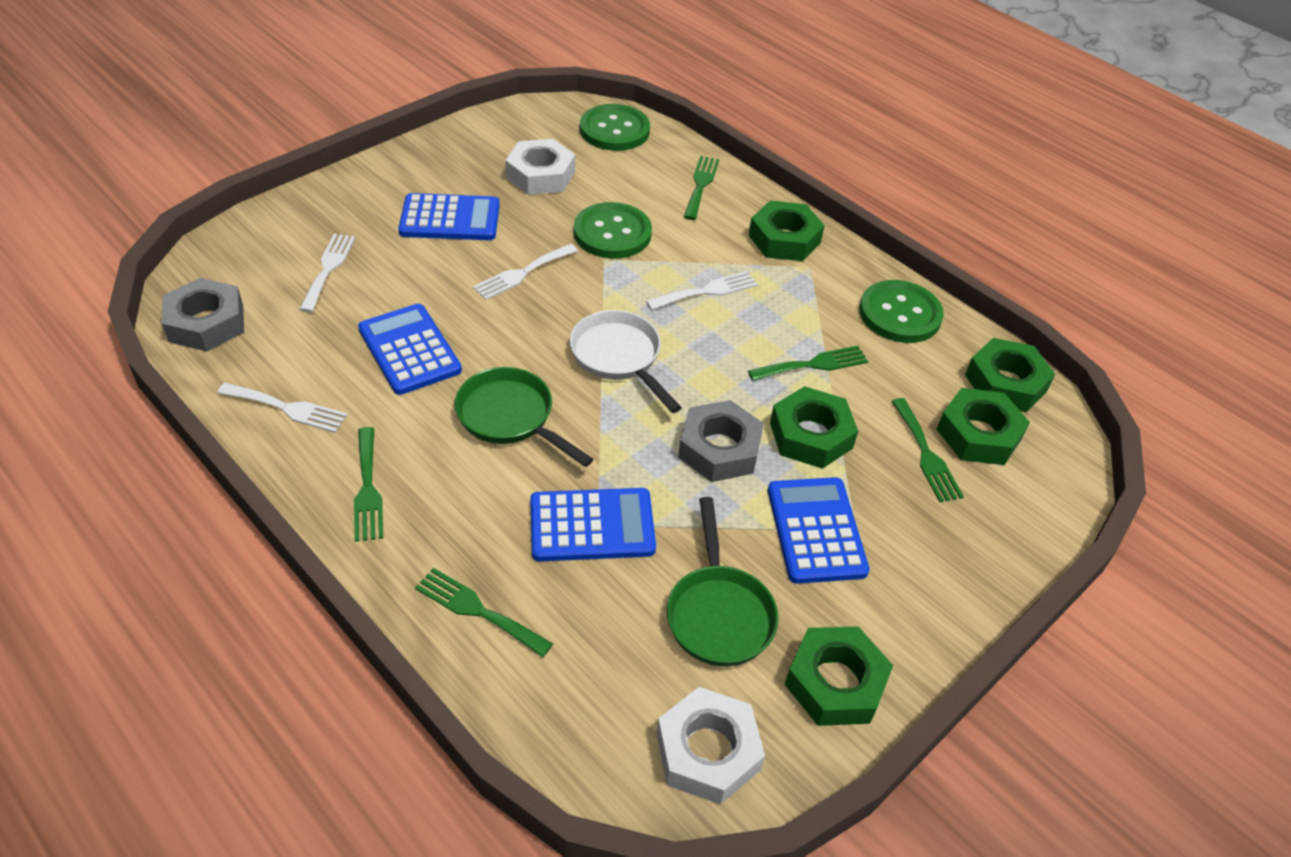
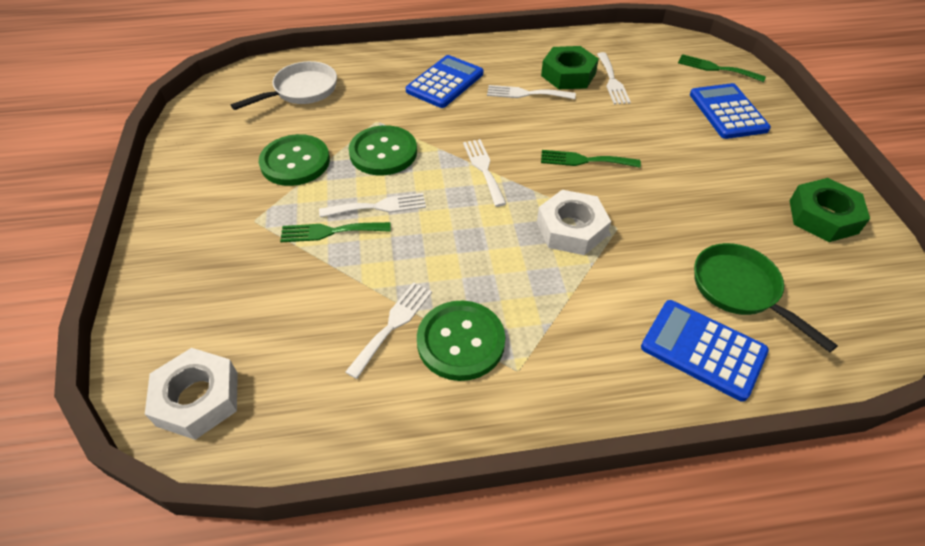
blue calculator: [358,304,462,395] [398,193,500,240] [530,488,656,562] [768,477,870,584] = 4 -> [406,55,483,108] [641,300,769,402] [690,83,771,139] = 3
green fork: [354,427,383,542] [415,568,553,657] [684,156,719,220] [748,346,868,381] [892,398,964,502] = 5 -> [280,222,391,242] [541,150,641,168] [678,54,766,82] = 3
green nut: [749,201,825,261] [770,386,858,469] [784,626,893,726] [936,388,1030,465] [965,338,1055,412] = 5 -> [541,46,599,89] [789,178,870,242] = 2
green pan: [455,367,593,467] [667,497,779,666] = 2 -> [694,243,838,352] = 1
grey nut: [162,278,244,351] [678,400,764,482] = 2 -> none = 0
white fork: [217,383,348,433] [299,234,355,312] [473,244,578,300] [646,271,758,310] = 4 -> [319,193,426,217] [345,282,432,379] [463,139,507,207] [487,85,576,99] [597,52,631,104] = 5

